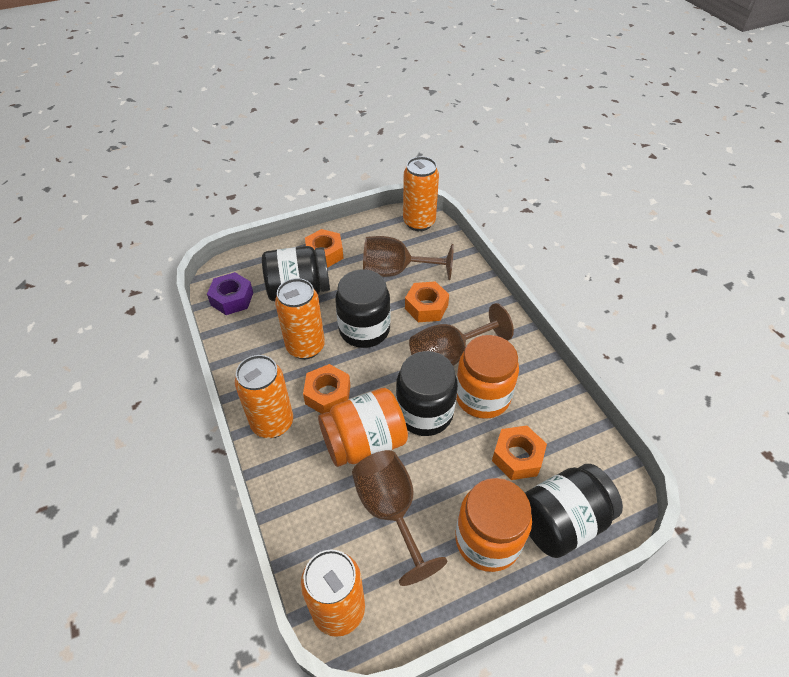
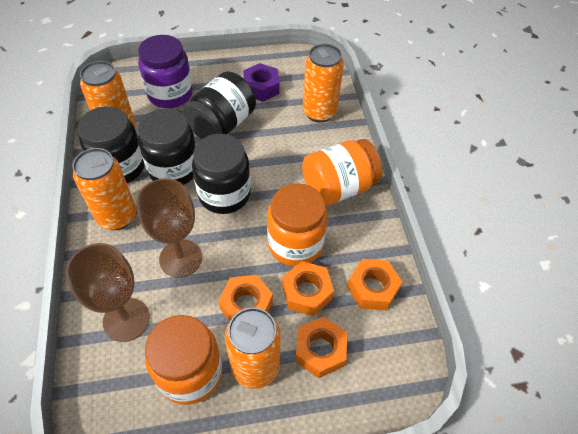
brown goblet: [352,450,447,586] [363,236,454,280] [409,303,514,366] = 3 -> [66,243,150,342] [137,178,202,278] = 2
purple jar: none = 0 -> [138,35,193,108] = 1

